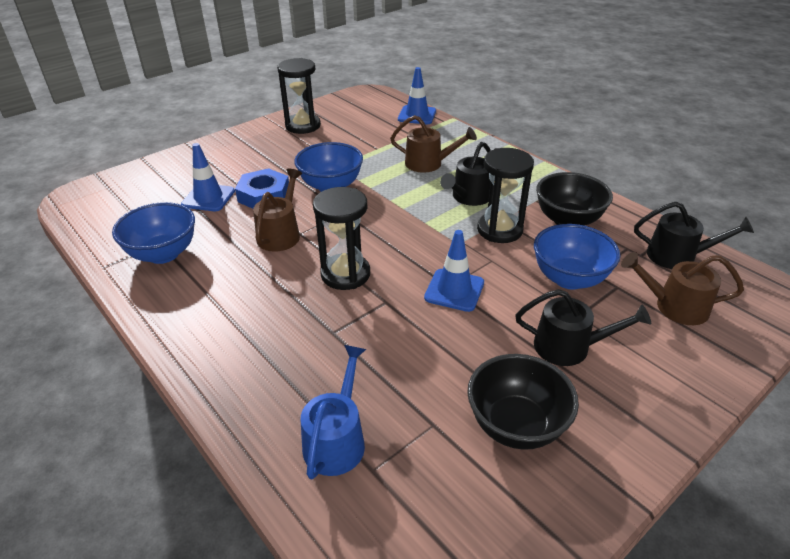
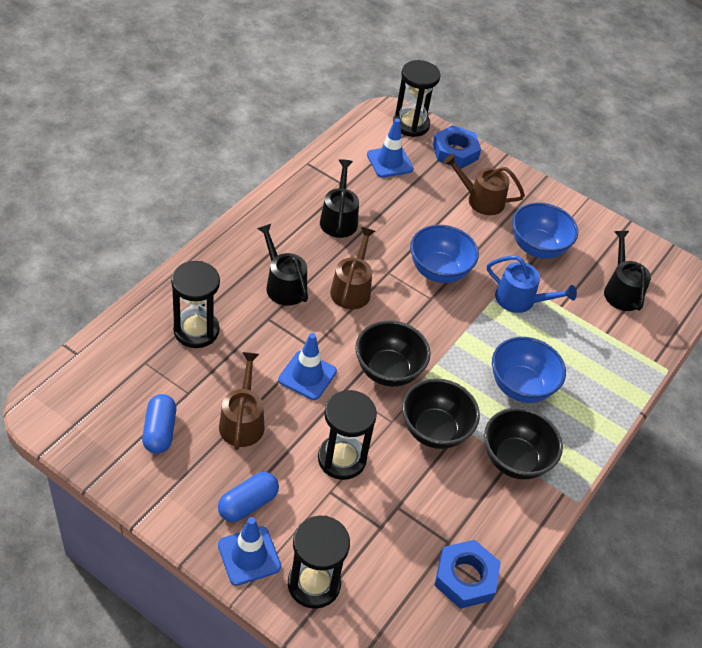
black bowl: [467,354,579,450] [536,172,613,226] = 2 -> [355,321,430,387] [402,378,480,449] [484,407,563,480] = 3
black hourglass: [277,58,321,134] [313,187,370,290] [477,148,534,243] = 3 -> [171,261,220,348] [288,515,350,609] [318,390,377,480] [393,60,440,137] = 4
blue capsule: none = 0 -> [142,394,176,454] [218,472,279,522] = 2
blue nut: [235,168,289,209] = 1 -> [433,125,481,169] [434,540,501,609] = 2

